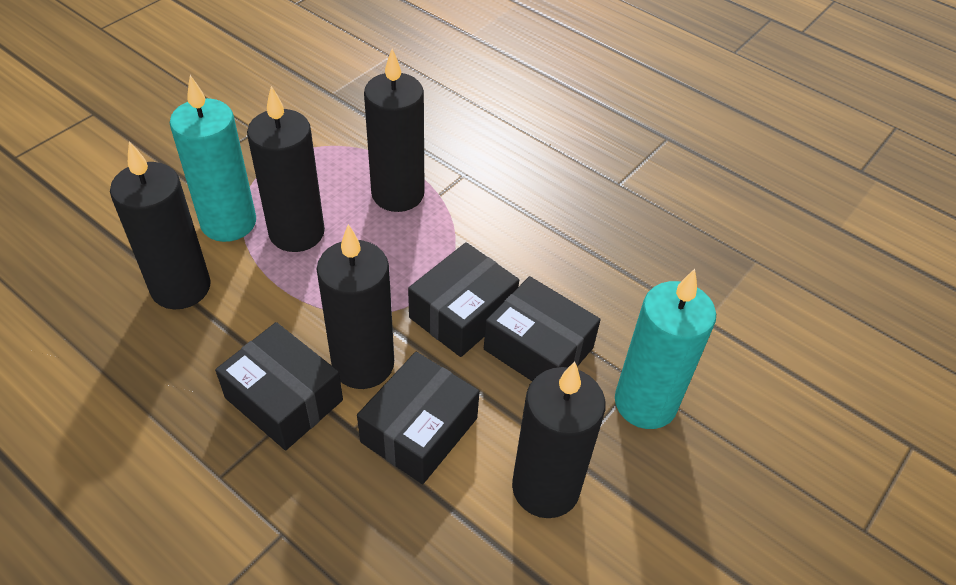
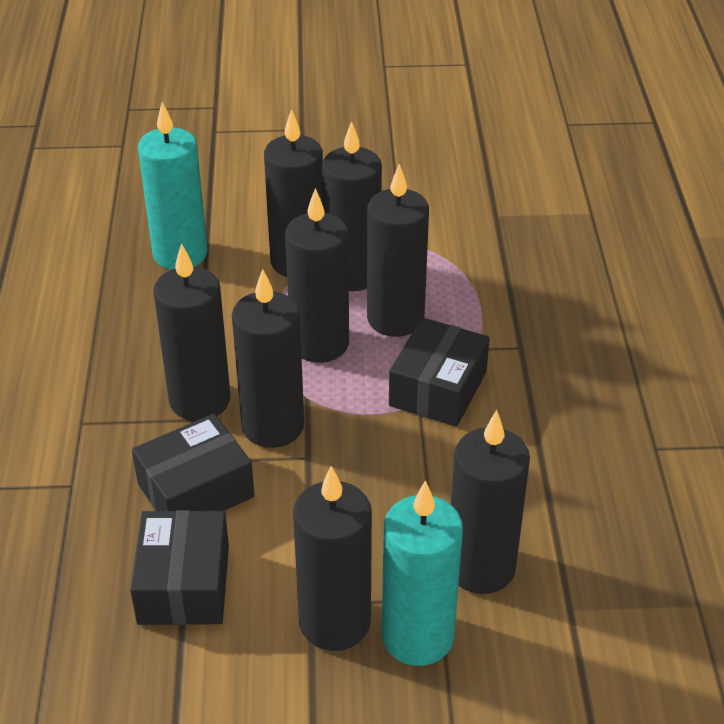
black box: [215,322,343,450] [357,352,480,484] [408,242,519,357] [484,276,600,381] = 4 -> [130,510,229,625] [132,414,254,511] [389,317,490,427] = 3
black candle: [110,141,211,310] [247,86,325,252] [317,224,394,389] [364,49,425,212] [512,362,606,518] = 5 -> [153,243,231,421] [232,269,304,448] [264,109,323,277] [285,188,349,363] [293,466,372,651] [322,121,382,291] [367,164,429,337] [451,410,530,594] = 8

